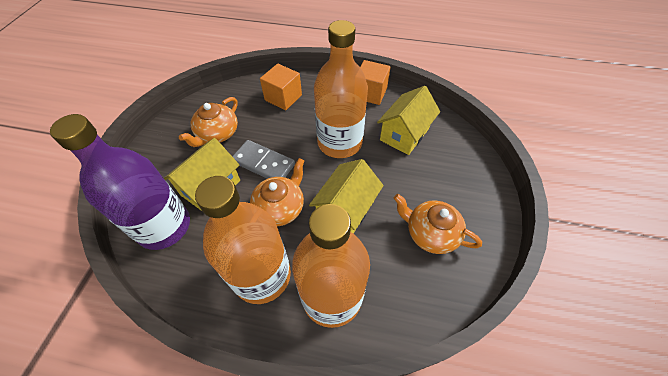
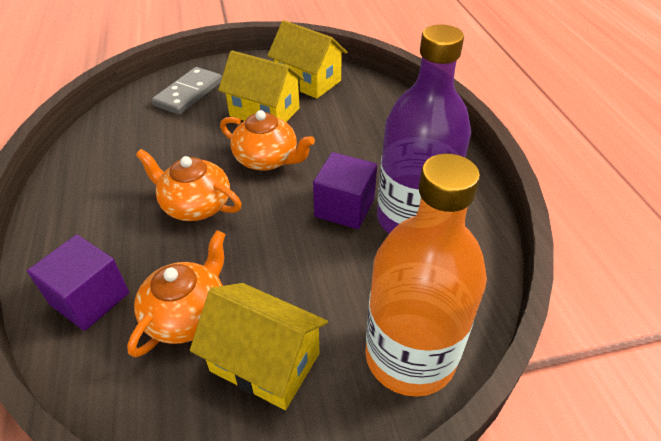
orange bottle: [195,176,291,304] [292,204,370,328] [314,20,368,158] = 3 -> [365,153,487,397] = 1
orange cube: [260,64,302,110] [360,60,390,105] = 2 -> none = 0
purple cube: none = 0 -> [27,235,129,331] [313,152,377,229] = 2

